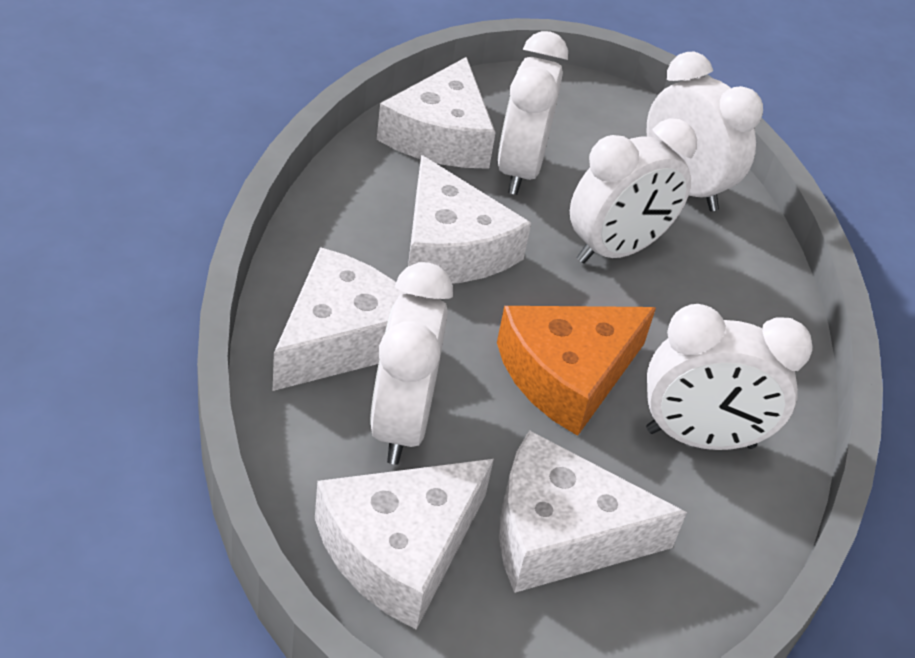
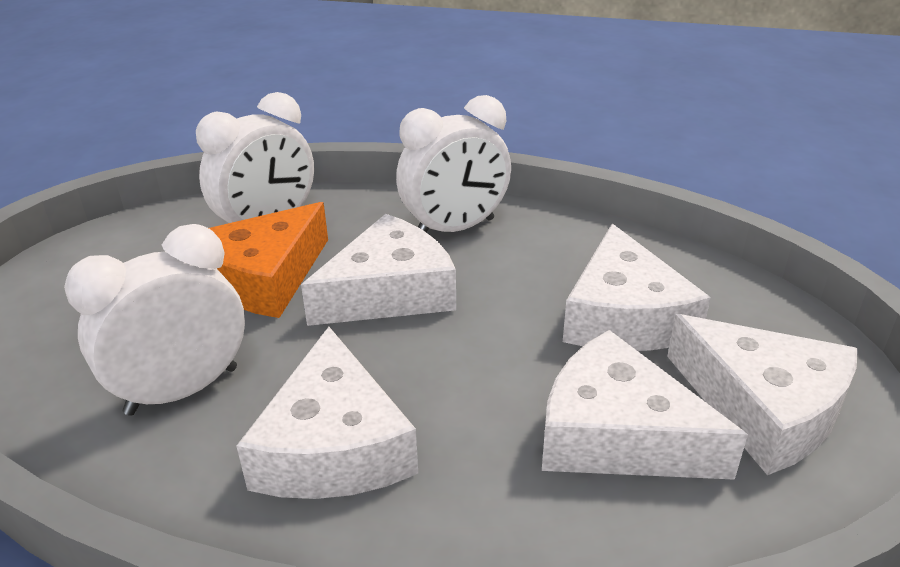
white clock: [370,262,453,465] [498,31,568,195] [570,118,697,264] [646,304,812,450] [647,52,763,211] = 5 -> [64,224,245,416] [196,92,314,223] [396,95,511,232] = 3

